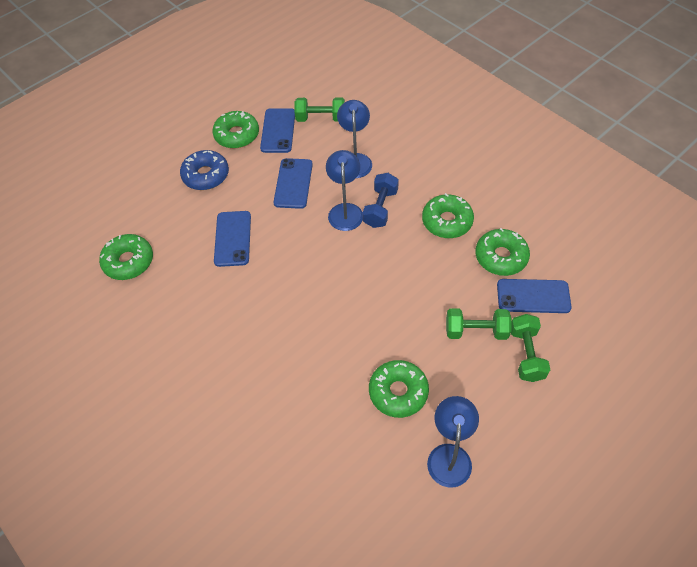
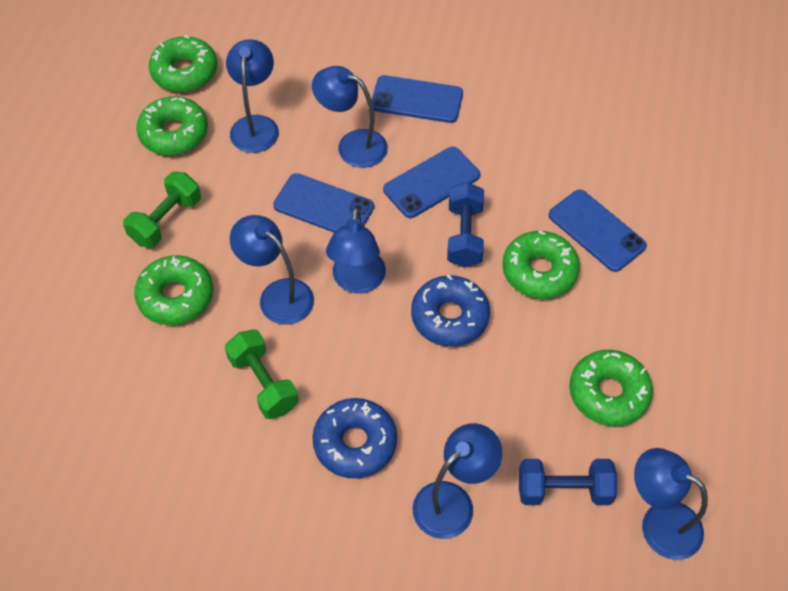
blue donut: [180,150,229,190] = 1 -> [312,398,397,479] [411,274,490,347] = 2
blue dumbbell: [363,173,399,228] = 1 -> [447,182,484,268] [519,459,617,505] = 2
blue lamp: [326,150,363,231] [337,100,372,178] [427,396,479,488] = 3 -> [226,39,279,153] [230,215,314,325] [312,66,388,168] [326,207,386,293] [412,423,502,539] [634,448,708,560] = 6
green dumbbell: [294,97,345,122] [446,308,511,340] [511,314,550,382] = 3 -> [123,172,201,248] [225,330,299,419] = 2

